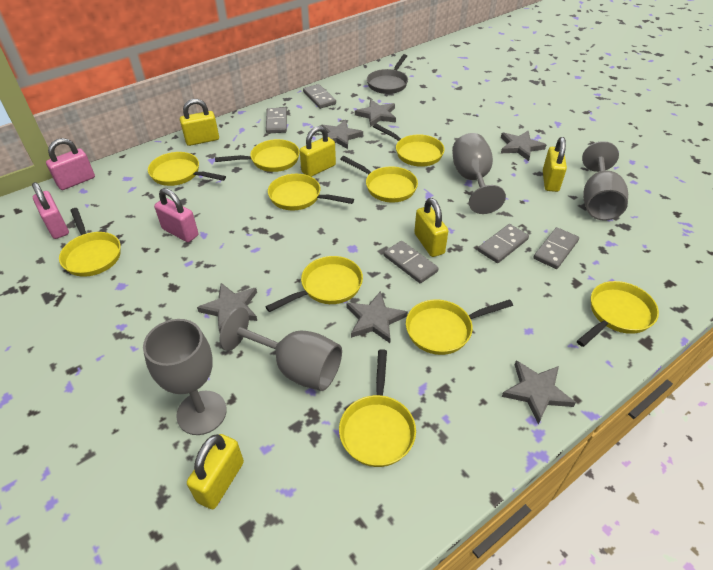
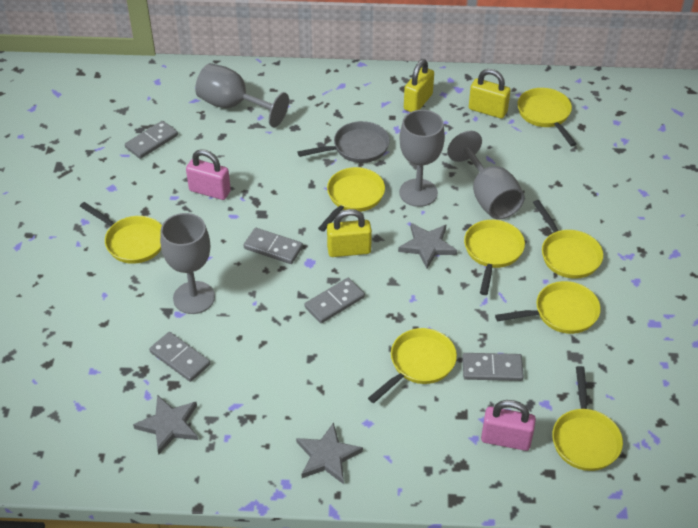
grey star: [197,283,257,332] [320,120,363,149] [346,291,408,343] [355,100,396,127] [501,131,546,161] [502,360,576,425] = 6 -> [133,395,198,454] [296,422,363,484] [398,223,457,269] = 3
pink padlock: [32,182,69,239] [46,138,95,190] [154,188,198,242] = 3 -> [186,149,231,200] [481,400,536,451] = 2
yellow padlock: [180,99,219,146] [187,434,244,509] [300,126,336,177] [414,198,448,257] [543,137,567,192] = 5 -> [327,209,372,257] [404,59,434,112] [469,69,511,119] = 3
yellow pan: [59,208,121,277] [148,152,226,186] [215,139,300,172] [265,256,363,312] [268,174,354,211] [339,349,416,467] [340,156,418,202] [373,124,445,167] [406,299,513,355] [577,281,659,347] = 10 -> [80,202,162,264] [318,167,385,232] [368,328,457,403] [464,220,525,295] [495,281,601,334] [517,88,577,147] [533,200,603,279] [552,366,623,471] = 8

